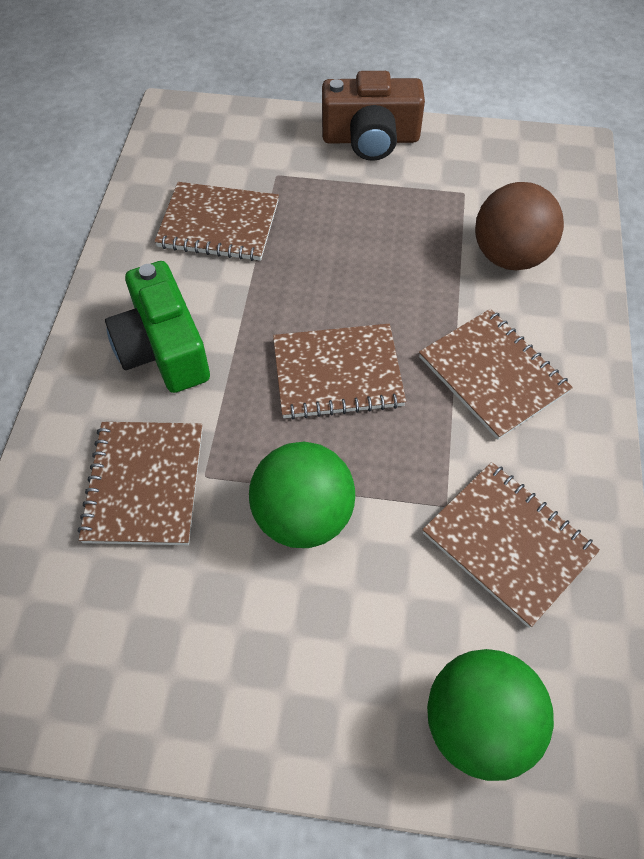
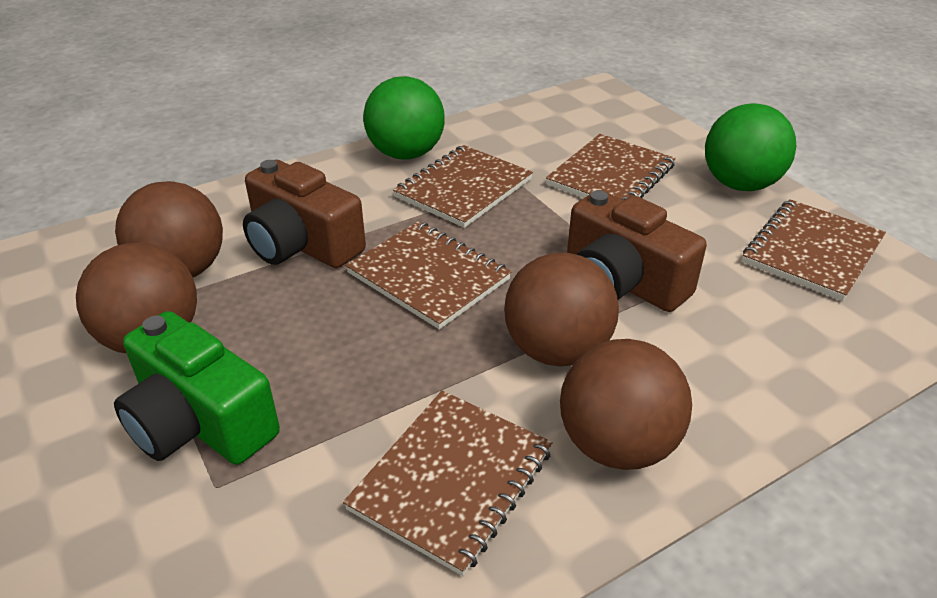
brown ball: [475,182,564,270] = 1 -> [76,243,197,354] [115,181,223,277] [504,253,619,367] [560,339,692,470] = 4
brown camera: [322,71,425,161] = 1 -> [243,160,366,268] [567,190,707,312] = 2

